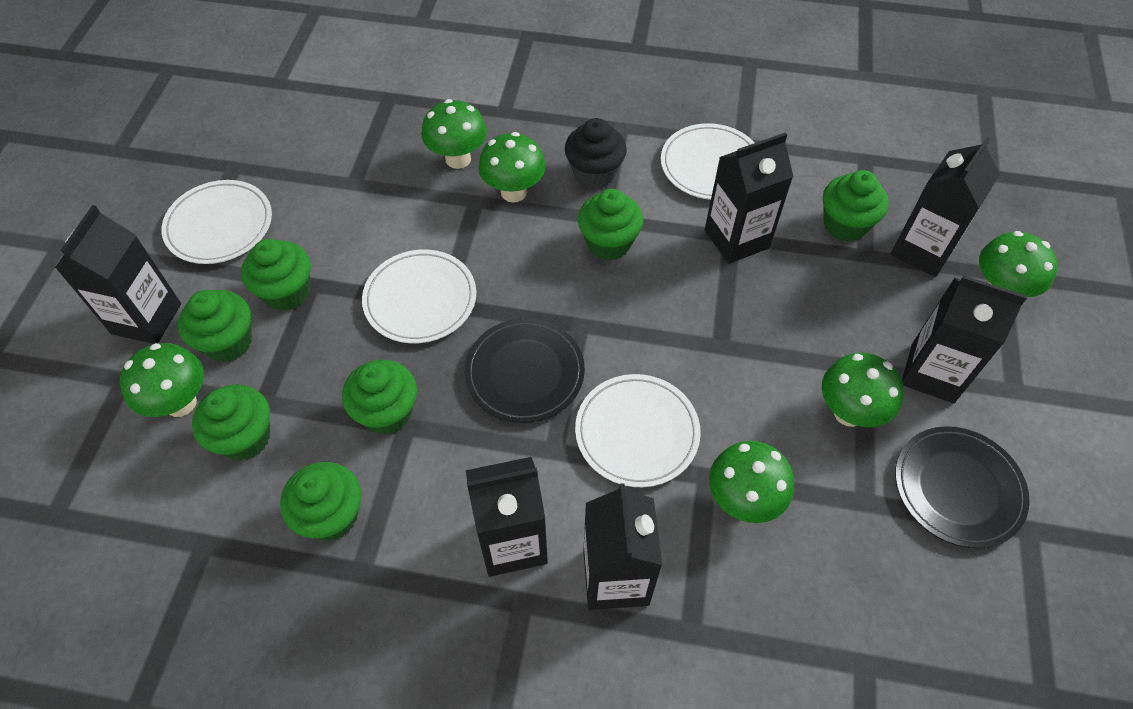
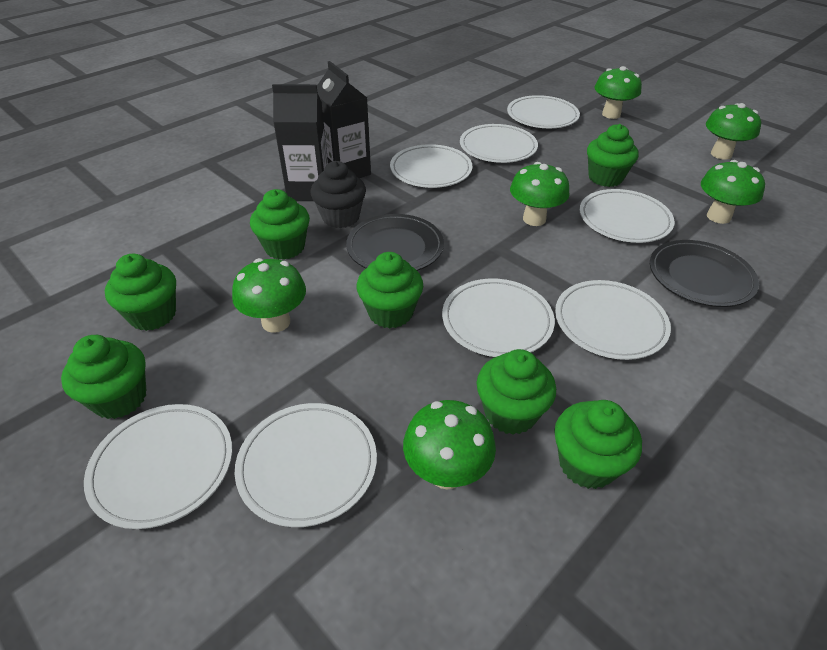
black carton: [55,205,181,344] [466,457,548,577] [583,483,662,610] [705,132,794,264] [891,137,1000,277] [902,276,1027,403] = 6 -> [272,84,328,201] [317,61,371,178] = 2
white plate: [161,180,272,264] [362,250,476,343] [575,374,701,487] [661,123,755,200] = 4 -> [84,404,232,529] [235,403,377,527] [390,144,472,188] [442,279,555,357] [460,124,538,163] [507,95,580,128] [555,280,671,360] [580,189,675,243] = 8

